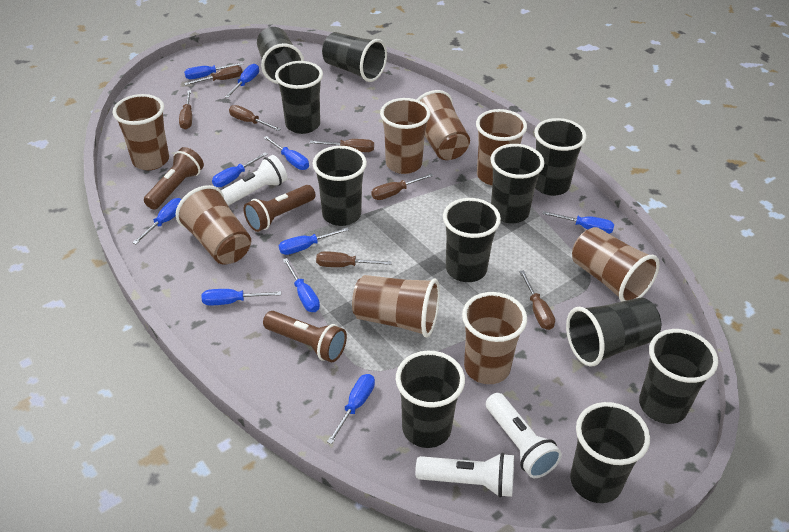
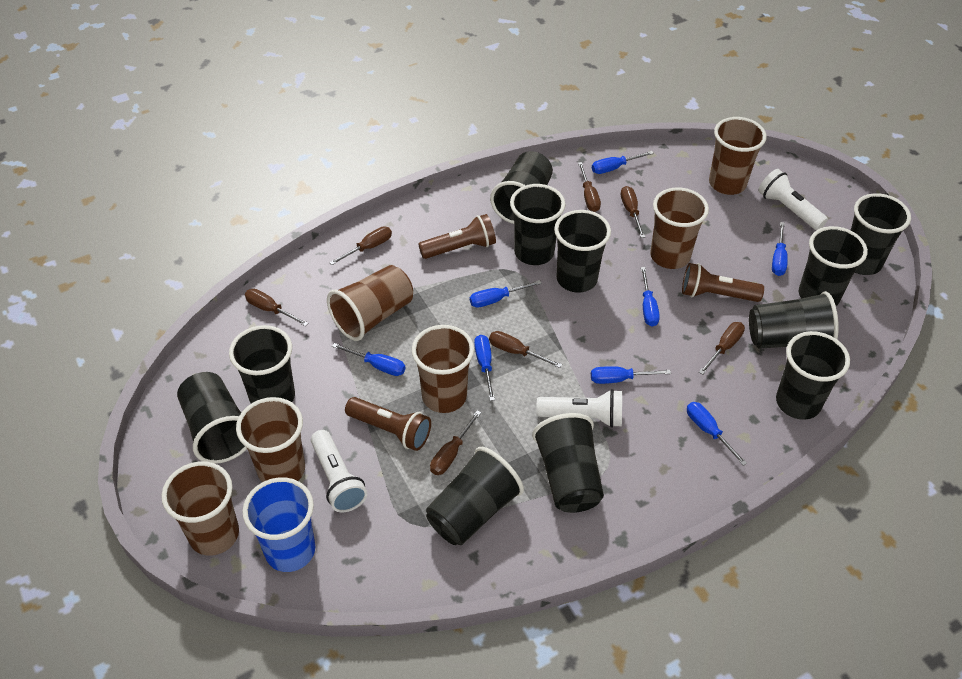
blue cup: none = 0 -> [243,477,315,572] = 1
blue screwdriver: [132,198,181,244] [184,63,243,79] [202,289,281,306] [212,152,268,187] [225,64,259,98] [263,136,309,170] [279,227,349,255] [283,258,320,312] [327,374,375,444] [542,211,614,234] = 10 -> [332,343,405,376] [470,280,542,308] [474,335,495,401] [591,366,671,384] [592,151,654,174] [641,267,660,327] [687,402,747,466] [772,222,788,276] = 8
brown cup: [112,94,169,170] [176,185,251,265] [352,275,440,338] [380,98,430,174] [416,90,470,160] [462,292,527,384] [476,109,527,185] [572,227,660,302] = 8 -> [162,461,239,556] [236,397,305,482] [327,265,413,341] [412,325,474,413] [650,187,709,269] [709,117,767,195] = 6

